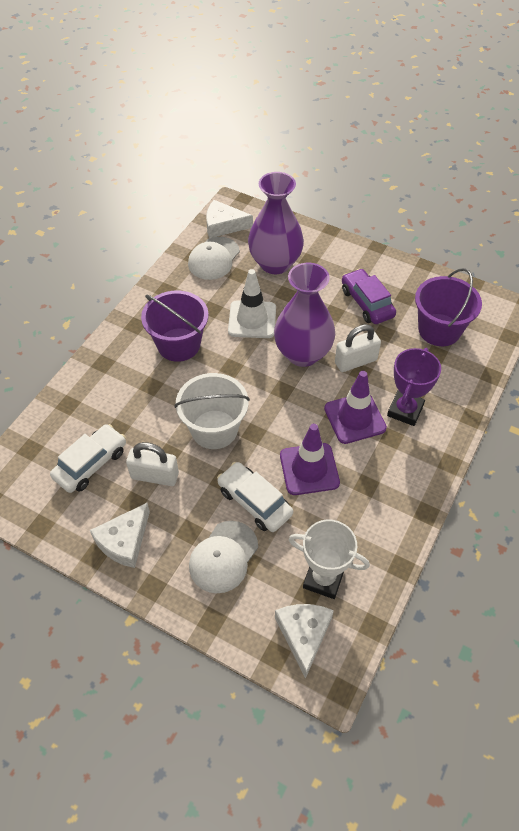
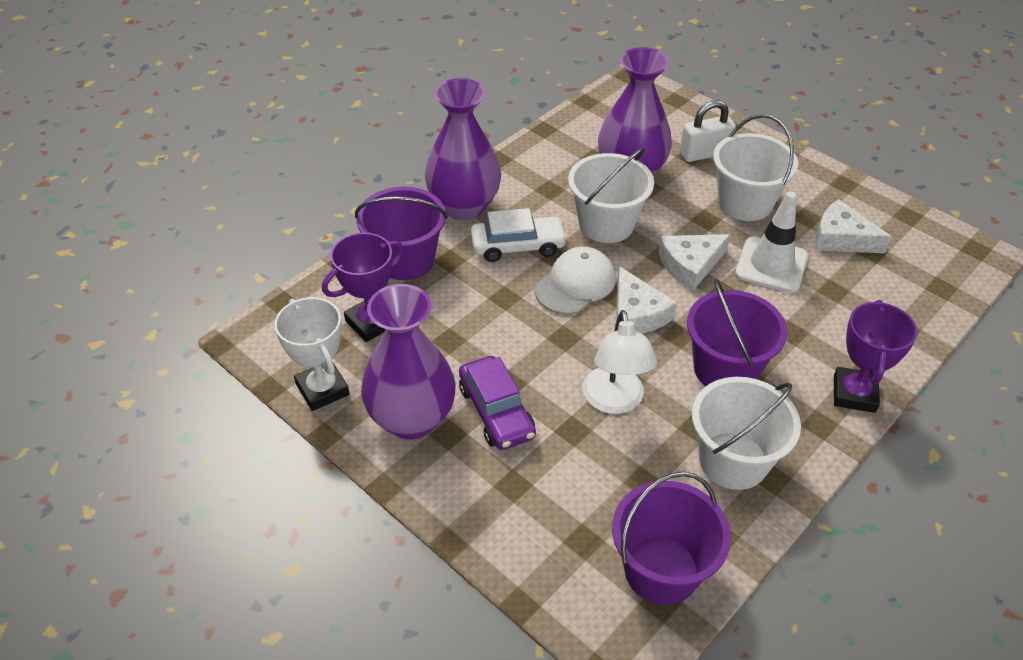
purple bucket: [141,291,209,362] [415,268,482,346] = 2 -> [355,187,448,280] [612,471,731,605] [687,279,787,386] = 3
purple traffic cone: [280,424,340,495] [324,371,387,444] = 2 -> none = 0
purple trophy: [387,348,441,426] = 1 -> [322,233,404,342] [834,300,918,413] = 2
purple vase: [248,172,304,274] [274,263,335,367] = 2 -> [361,284,456,440] [425,78,501,220] [598,47,672,175] = 3
white bucket: [174,373,250,449] = 1 -> [568,148,654,243] [692,377,801,490] [713,114,798,221] = 3
white cap: [188,237,240,280] [189,521,258,593] = 2 -> [535,247,616,315] = 1
white car: [50,424,126,493] [217,462,293,532] = 2 -> [471,208,568,262] = 1
white lamp: none = 0 -> [582,310,657,414] = 1
white padlock: [126,442,179,486] [335,324,381,372] = 2 -> [680,100,736,162] = 1

